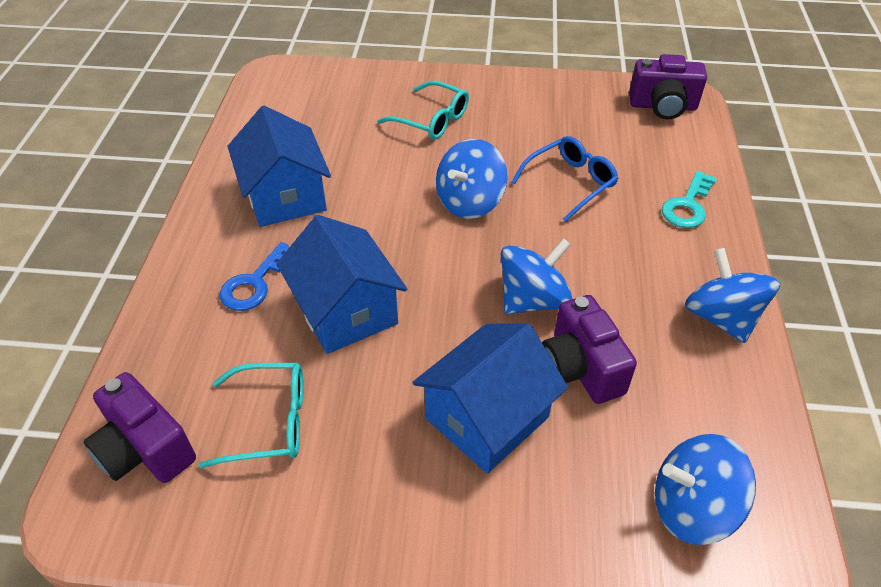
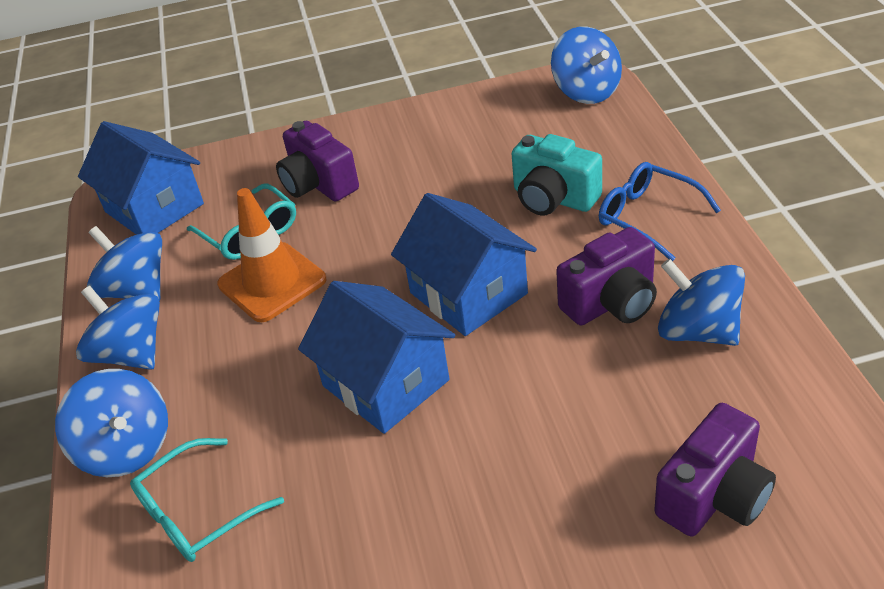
blue key: [220,242,289,311] = 1 -> none = 0
blue spinning top: [436,139,507,219] [501,238,572,314] [655,434,756,545] [685,248,780,343] = 4 -> [55,369,168,477] [76,286,160,370] [87,226,162,302] [551,27,622,104] [658,259,745,346] = 5
orange traffic cone: none = 0 -> [217,188,326,322] = 1
turquoise camera: none = 0 -> [512,134,602,216] = 1
turquoise key: [662,171,717,228] = 1 -> none = 0

